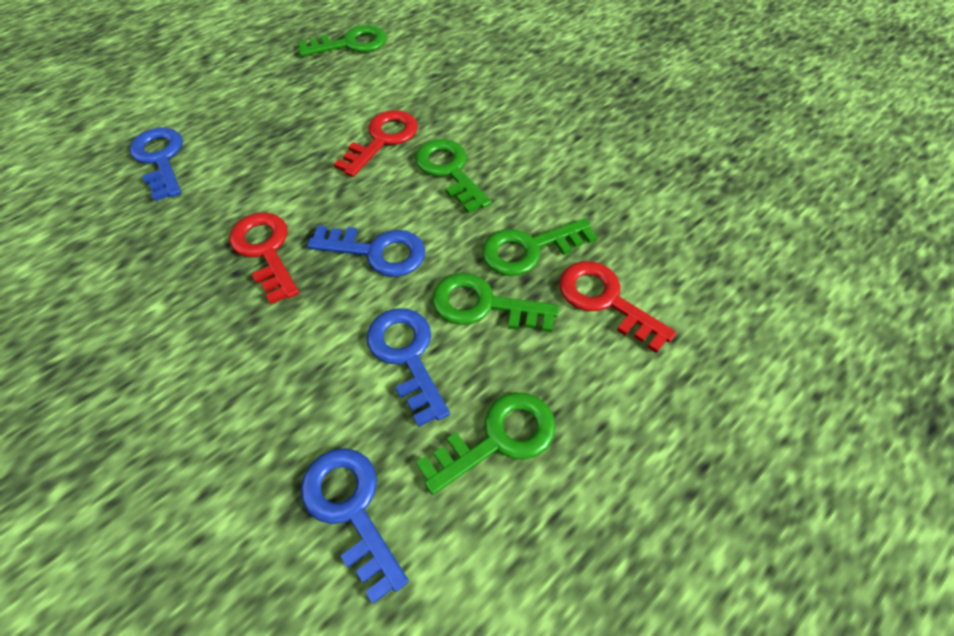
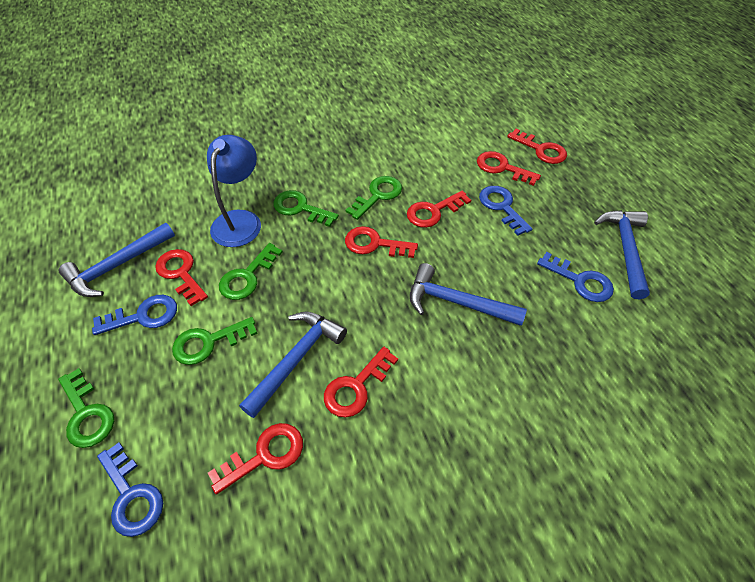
blue hammer: none = 0 -> [58,223,175,297] [239,311,347,418] [410,263,527,326] [594,210,650,299] = 4
blue lamp: none = 0 -> [207,135,261,247] = 1
red key: [229,212,299,304] [334,110,418,177] [559,261,676,353] = 3 -> [155,249,208,306] [208,423,303,494] [324,347,398,418] [345,226,418,258] [407,191,471,228] [477,151,541,186] [507,129,567,164] = 7

